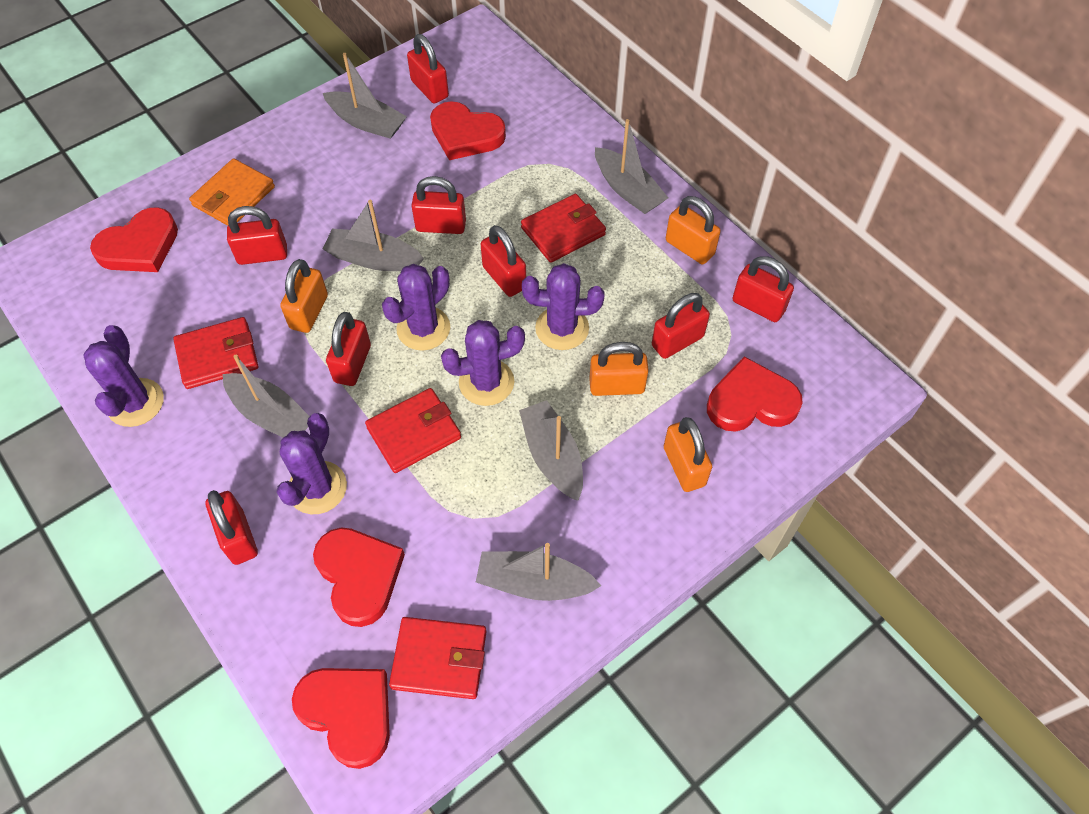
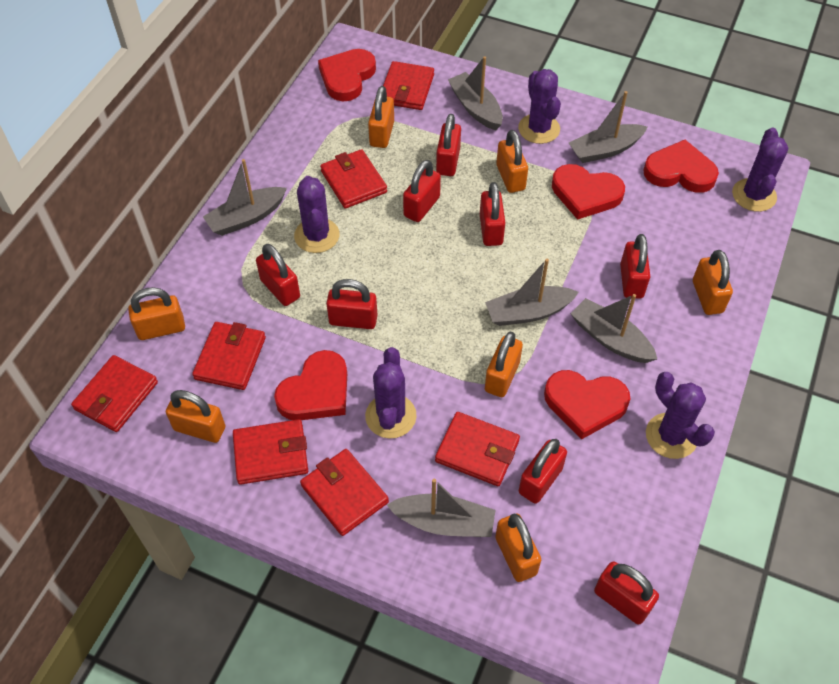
orange padlock: [280,259,328,333] [589,342,649,396] [664,417,712,492] [666,196,721,264] = 4 -> [128,287,185,340] [166,390,225,443] [368,86,394,148] [485,332,523,397] [495,513,541,582] [496,130,528,193] [693,250,733,315] = 7
orange wallet: [189,158,275,226] = 1 -> none = 0
red wallet: [173,317,258,389] [365,388,461,473] [389,617,486,699] [521,194,606,263] = 4 -> [71,355,158,432] [192,322,266,390] [233,419,308,485] [300,449,389,536] [320,149,387,209] [383,61,434,110] [435,412,520,486] = 7

